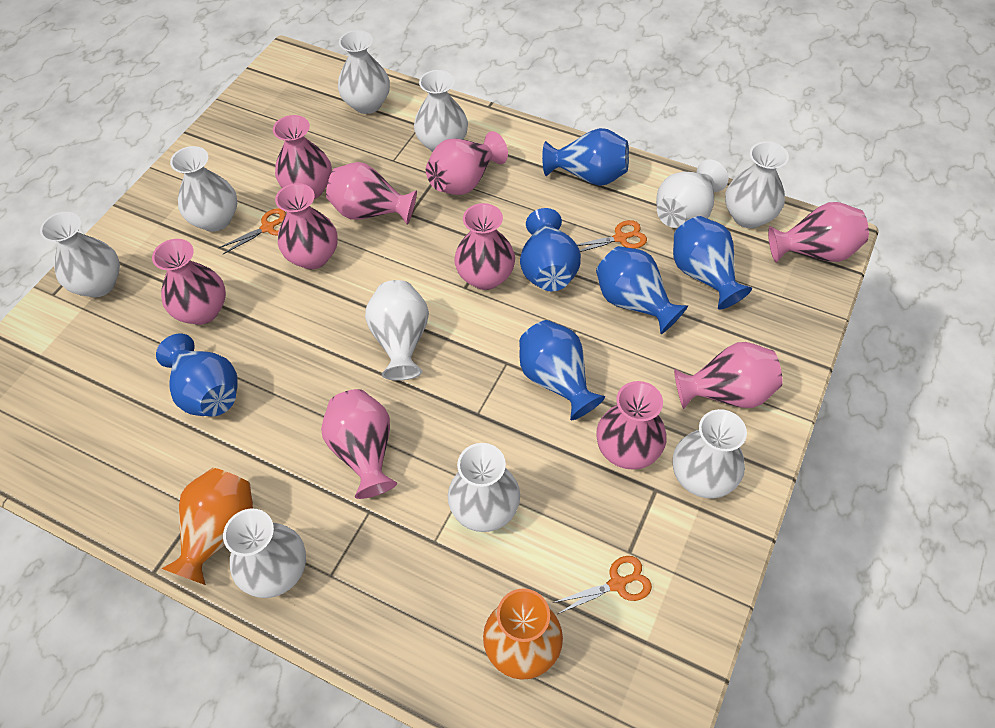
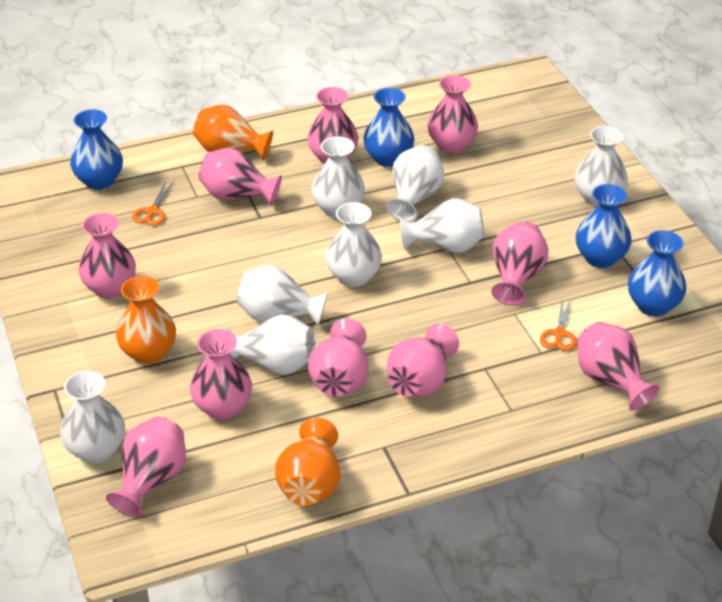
blue vase: [156,334,238,417] [519,320,605,420] [520,208,581,291] [542,128,629,186] [596,246,688,334] [673,216,752,310] = 6 -> [70,110,123,190] [363,88,414,167] [576,184,632,268] [628,230,686,317] = 4
orange scissors: [218,208,286,254] [553,556,652,614] [577,220,647,252] = 3 -> [132,182,173,226] [540,298,577,351] = 2
orange vase: [161,468,253,585] [483,588,563,680] = 2 -> [116,276,176,364] [193,105,273,161] [275,417,340,506] = 3
white vase: [40,212,120,297] [170,146,237,232] [223,508,306,598] [338,30,390,114] [365,280,429,381] [414,70,468,152] [448,443,520,532] [656,159,728,228] [673,409,747,499] [725,141,789,228] = 10 -> [60,371,125,463] [224,314,315,375] [236,265,328,326] [312,136,365,218] [326,202,382,287] [386,145,444,222] [400,199,484,253] [575,126,628,207] = 8

